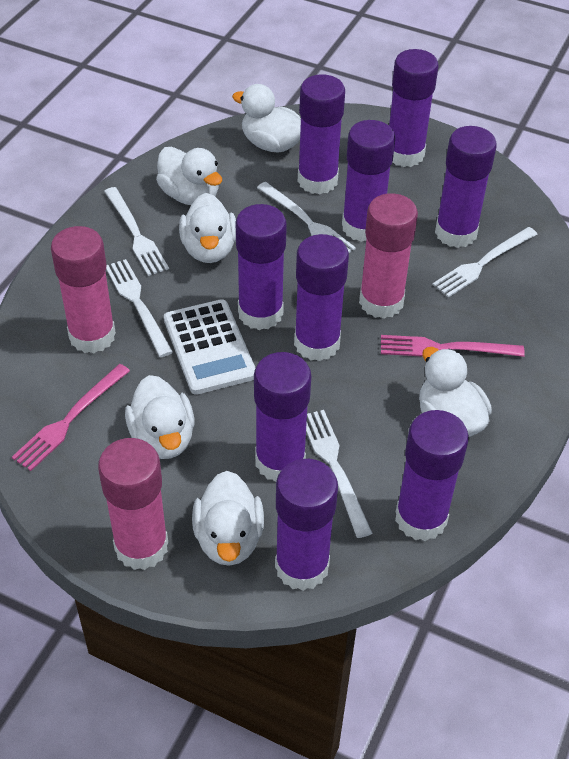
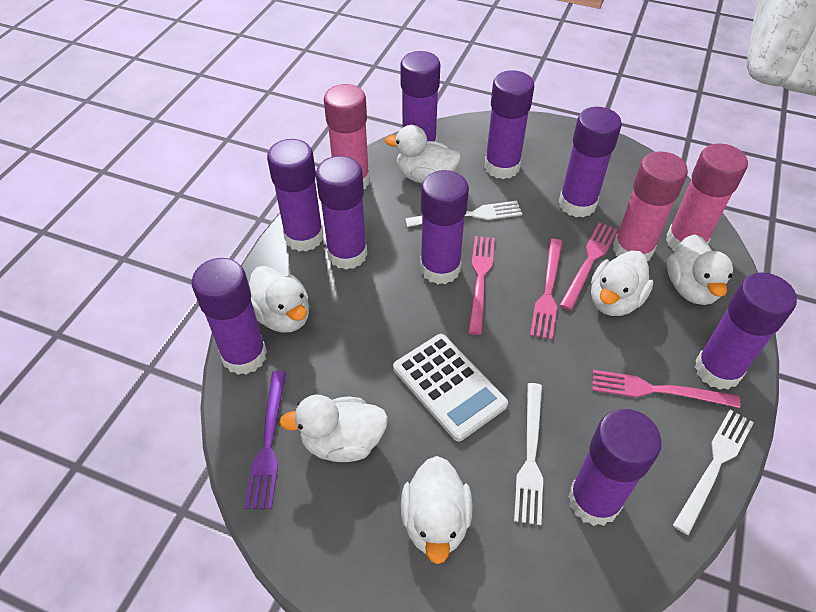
pink fork: [12,364,130,471] [381,335,525,357] = 2 -> [468,236,495,335] [530,239,562,340] [560,223,618,310] [592,370,740,408] = 4
purple fork: none = 0 -> [245,371,286,509] = 1
white fork: [104,187,169,276] [106,259,173,357] [257,182,356,253] [306,410,372,538] [432,227,537,298] = 5 -> [405,201,522,227] [514,383,543,525] [673,409,754,535] = 3

